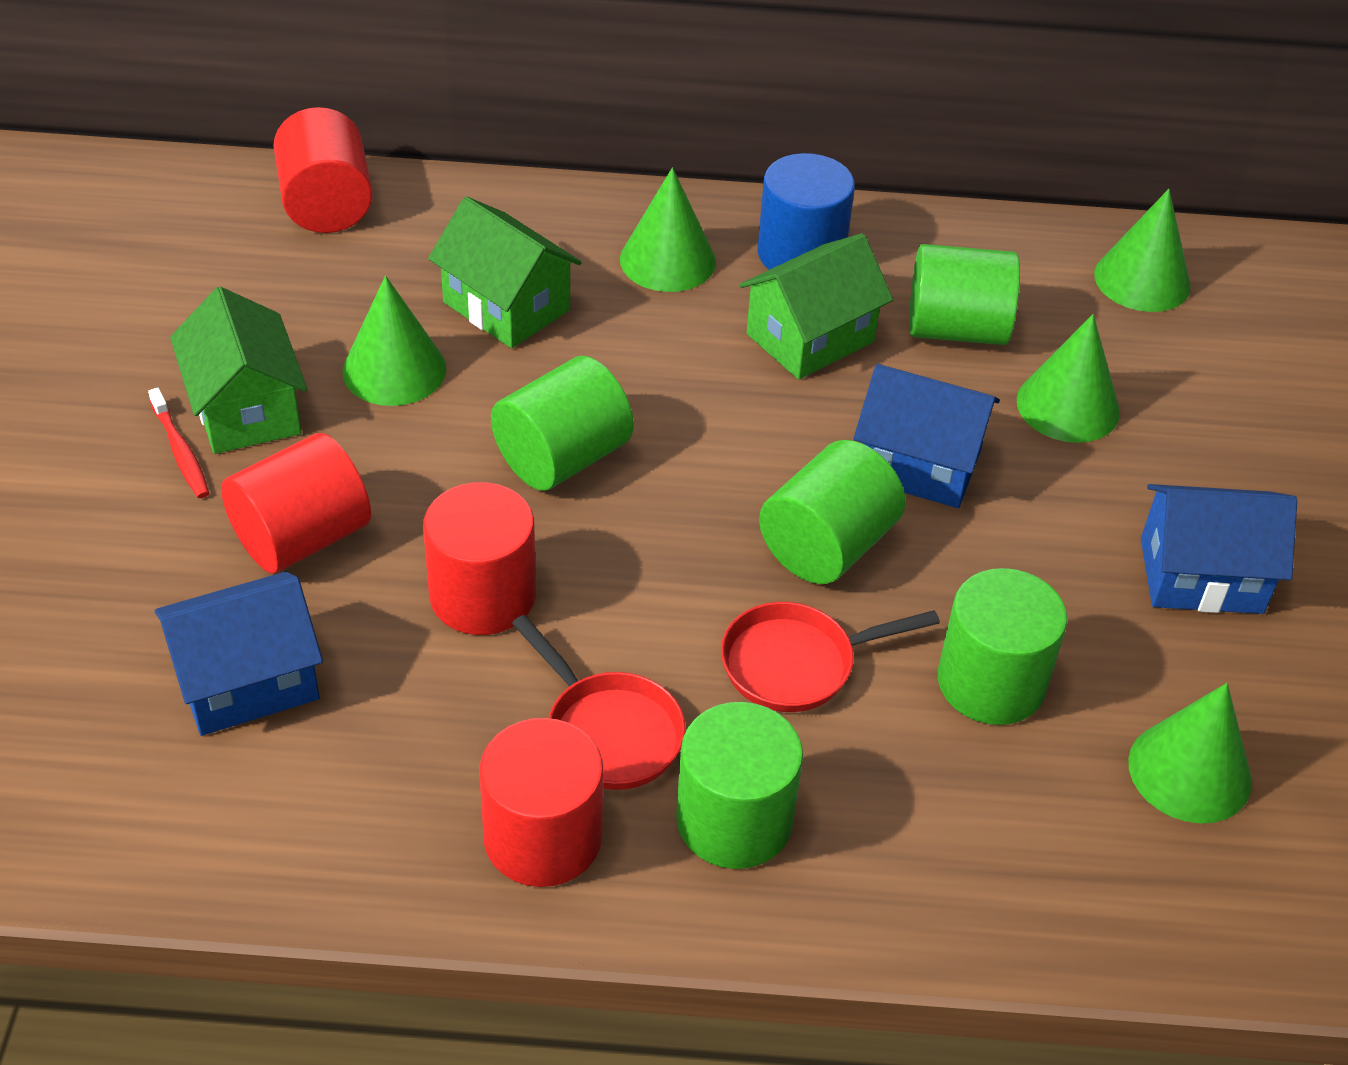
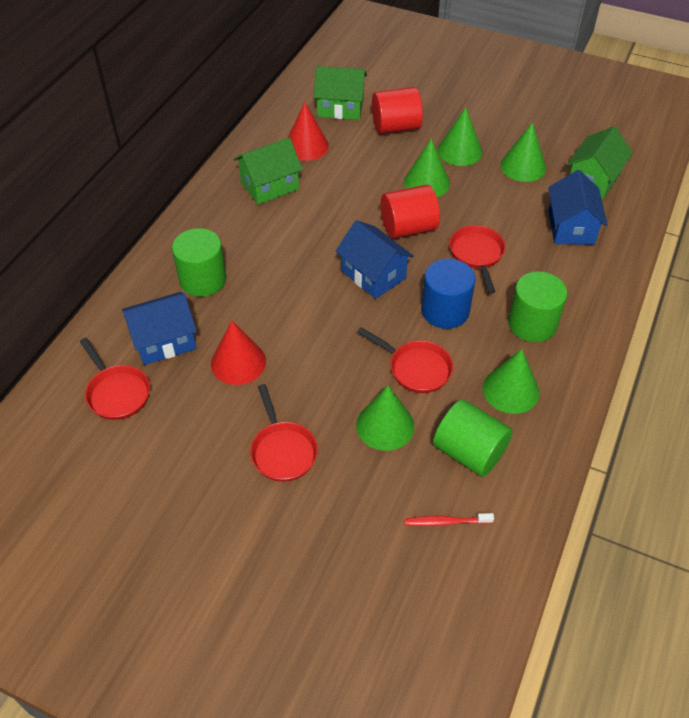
green cylinder: [491,356,634,491] [676,702,803,869] [759,440,906,584] [909,244,1020,345] [938,568,1067,725] = 5 -> [172,228,226,297] [433,399,513,477] [508,271,567,342] = 3
red cone: none = 0 -> [211,321,266,385] [288,102,329,161] = 2
red cylinder: [221,433,371,574] [273,107,373,233] [423,482,536,635] [479,718,604,887] = 4 -> [372,87,423,134] [381,185,440,239] = 2
red pan: [512,615,686,790] [721,602,940,712] = 2 -> [80,338,150,420] [250,384,318,482] [357,327,453,393] [449,225,506,294] = 4

